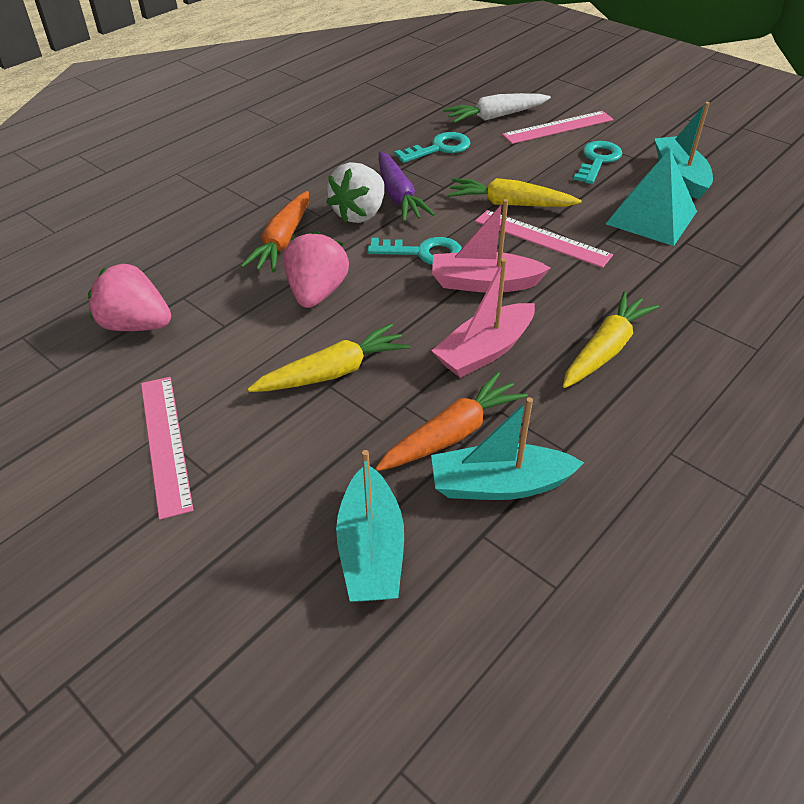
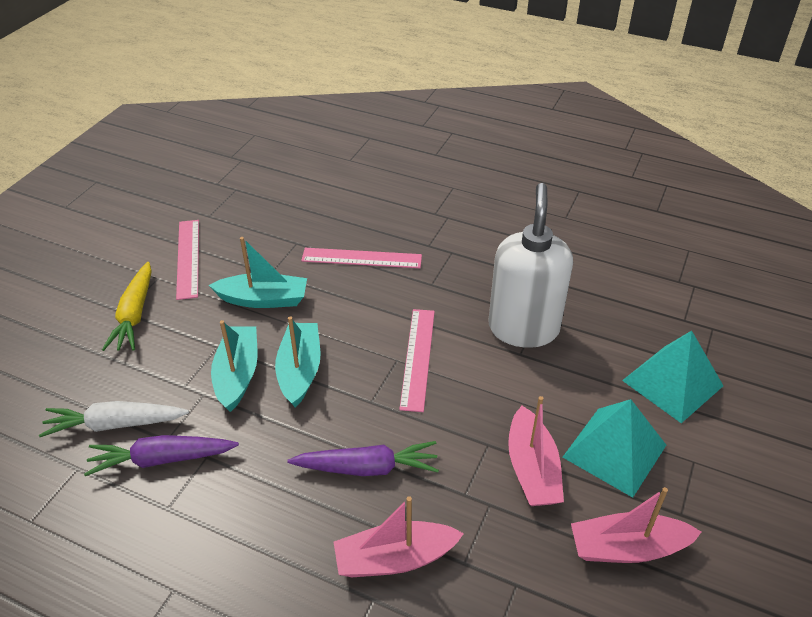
orange carrot: [241,191,309,273] [375,372,528,471] = 2 -> none = 0
pink boat: [432,199,550,292] [432,258,535,378] = 2 -> [334,496,464,577] [508,396,564,506] [571,487,701,563] = 3
pink strawberry: [88,263,171,331] [284,231,349,308] = 2 -> none = 0
purple carrot: [379,151,435,222] = 1 -> [84,435,239,476] [287,441,439,476] = 2
turquoise key: [367,237,462,265] [395,132,470,163] [574,141,623,184] = 3 -> none = 0
turquoise pyramid: [606,149,697,246] = 1 -> [563,399,666,498] [622,331,723,423] = 2
white soap dispenser: none = 0 -> [488,183,573,348] = 1
white strawberry: [326,162,385,223] = 1 -> none = 0
yellow carrot: [248,323,410,392] [448,178,582,207] [563,291,659,388] = 3 -> [102,262,152,351] = 1

